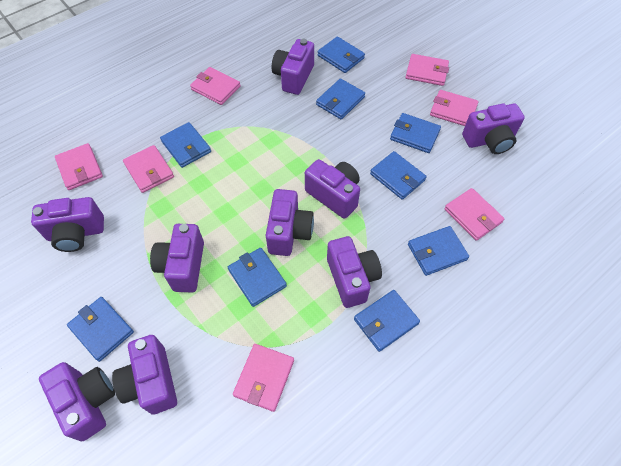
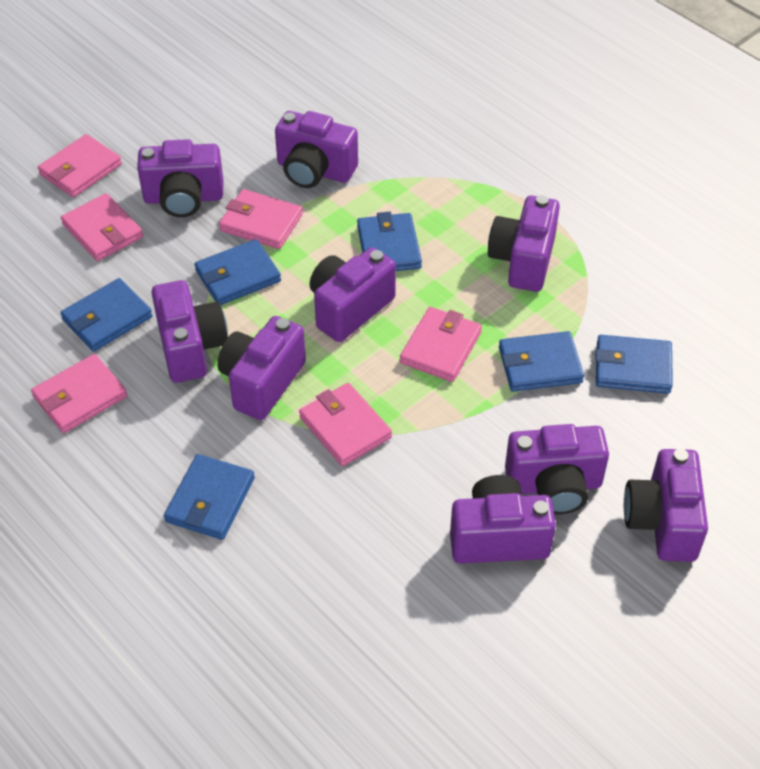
blue wallet: [67,297,134,362] [160,122,211,168] [228,248,287,307] [316,78,365,119] [317,36,365,73] [354,290,420,352] [370,151,427,200] [390,113,441,153] [408,226,469,276] = 9 -> [61,278,153,352] [164,454,255,540] [195,239,281,305] [357,212,422,271] [499,331,584,392] [595,335,673,394] = 6
pink wallet: [55,143,103,190] [123,145,174,193] [190,67,241,105] [233,344,294,412] [406,54,449,86] [430,90,478,126] [444,188,504,241] = 7 -> [31,354,127,433] [38,134,122,197] [61,193,143,261] [219,189,303,249] [299,383,392,466] [400,307,482,382] = 6

